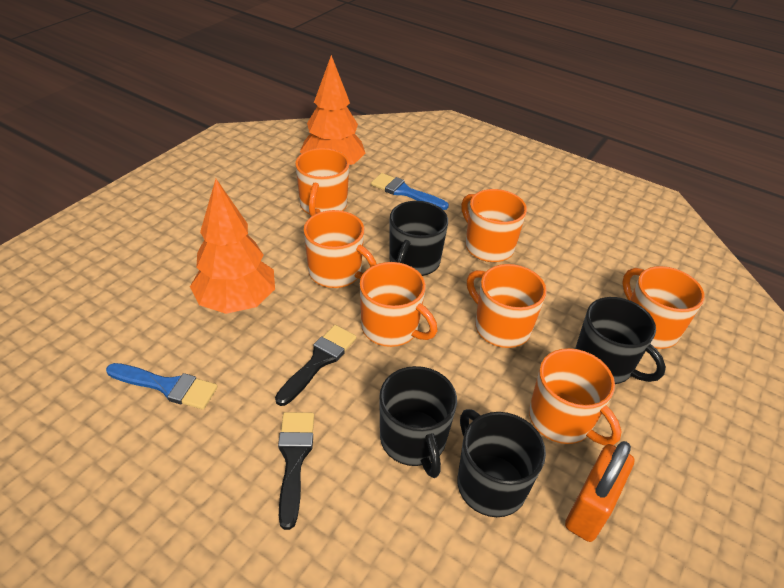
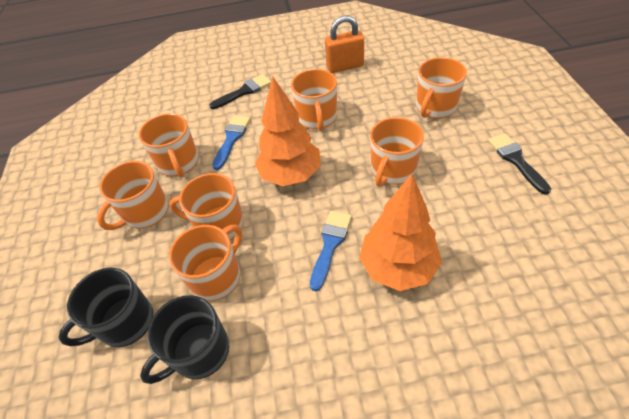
black mug: [379,366,457,478] [389,201,448,276] [457,409,546,517] [575,297,666,384] = 4 -> [58,268,153,347] [140,295,229,384] = 2

